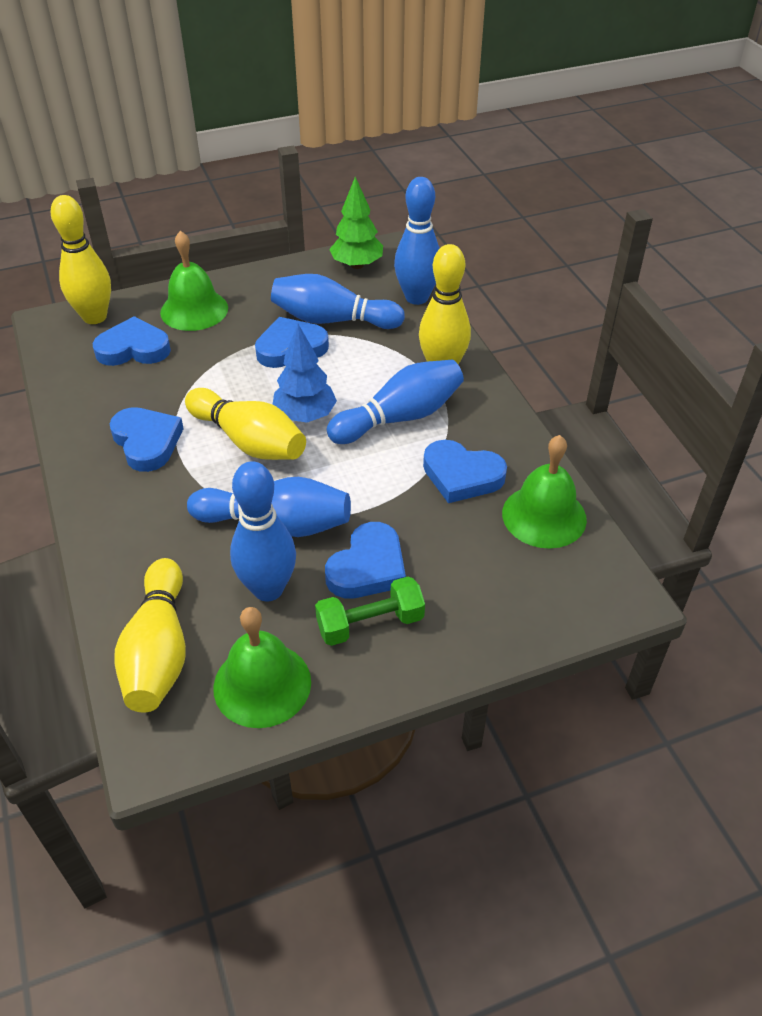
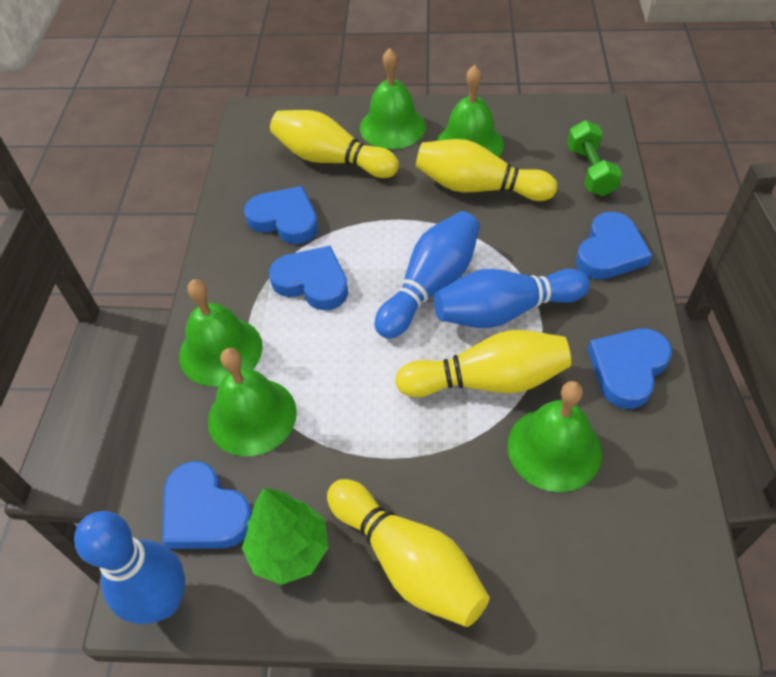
blue bowling pin: [187,477,351,537] [230,461,296,601] [271,274,405,329] [327,360,464,444] [394,177,440,305] = 5 -> [74,511,185,624] [375,211,480,339] [434,269,590,328] = 3
blue tree: [273,324,337,422] = 1 -> none = 0
green bell: [160,231,228,331] [213,607,311,728] [502,435,587,549] = 3 -> [179,279,263,386] [208,348,297,456] [360,48,426,149] [436,65,504,157] [507,381,602,492] = 5

